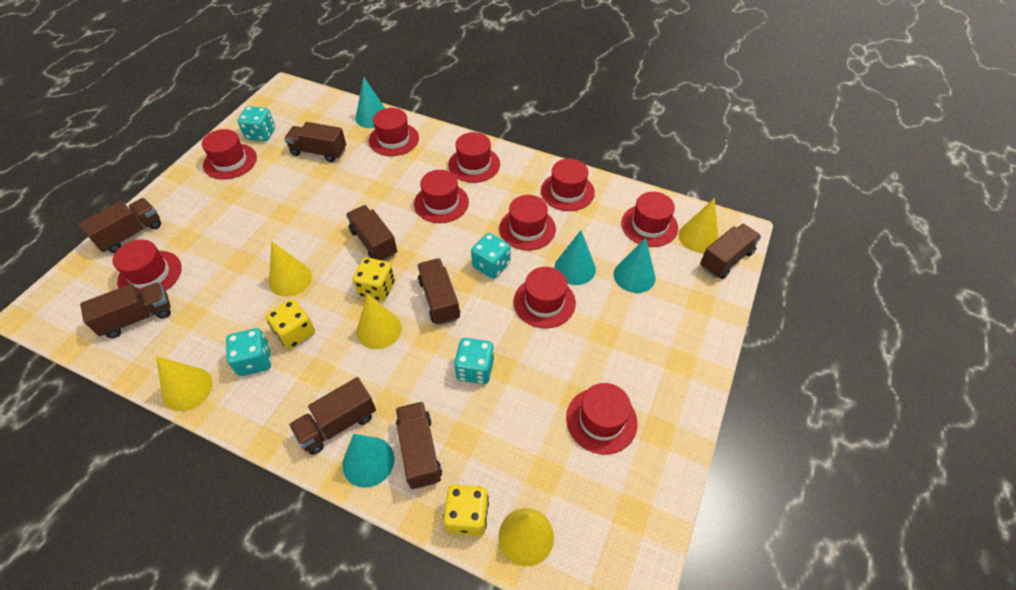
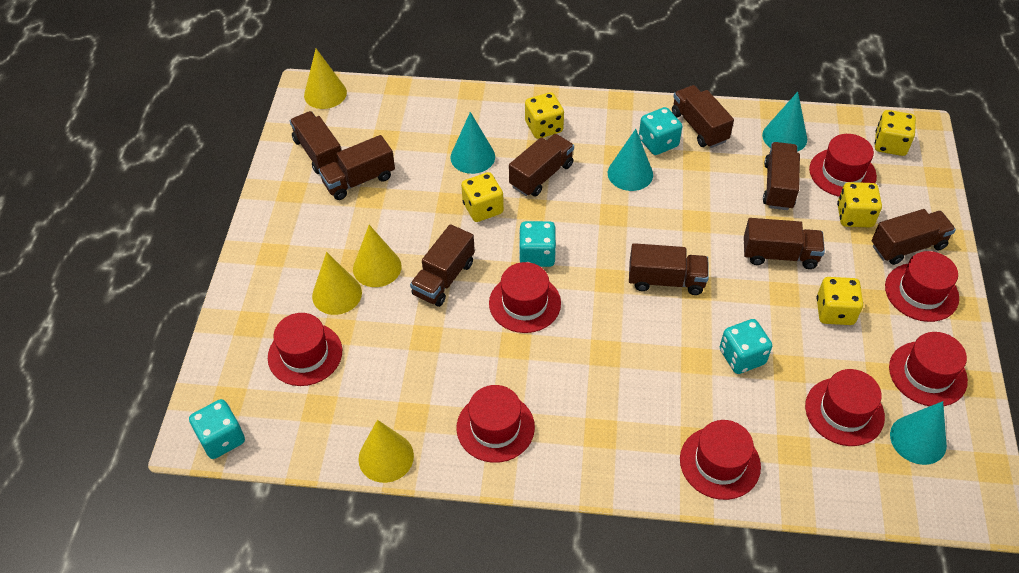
brown truck: [78,198,161,253] [80,282,171,338] [284,122,346,162] [289,377,376,455] [346,205,397,261] [396,402,442,489] [417,258,460,325] [700,224,761,279] = 8 -> [290,111,341,174] [318,135,395,200] [410,224,475,307] [509,134,574,197] [629,243,709,295] [672,85,734,148] [744,218,825,269] [763,142,800,210] [872,209,956,265] = 9
red hat: [112,240,182,293] [202,129,257,180] [369,108,419,156] [414,170,469,223] [448,132,500,183] [499,195,556,250] [513,267,576,328] [541,159,595,211] [566,383,638,454] [621,192,678,247] = 10 -> [268,313,342,386] [457,385,535,463] [489,262,561,333] [680,420,761,500] [805,369,885,446] [809,134,877,197] [885,251,959,322] [889,332,968,406] = 8
yellow cone: [156,356,213,411] [269,241,312,297] [357,294,402,349] [499,508,554,566] [679,198,719,253] = 5 -> [304,49,347,109] [312,252,362,315] [353,225,402,287] [358,420,414,483] = 4
yellow dice: [266,299,315,349] [353,257,395,301] [443,484,489,536] = 3 -> [461,172,504,222] [525,92,564,139] [816,277,863,325] [837,182,882,228] [874,110,916,156] = 5

